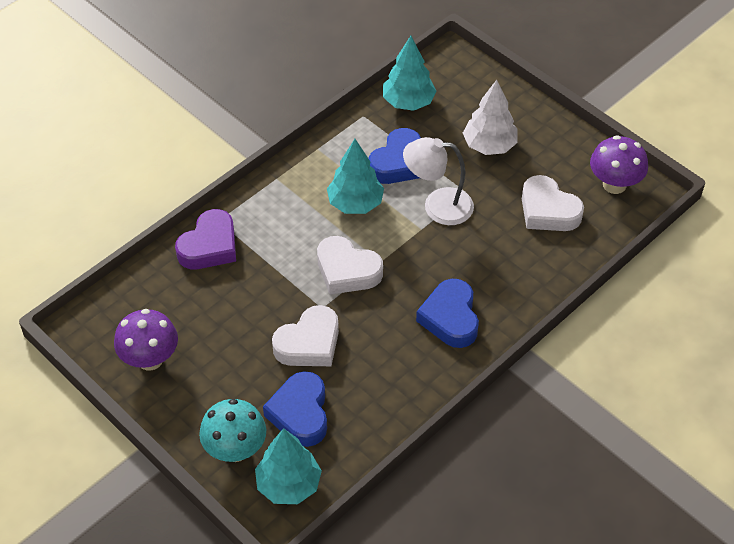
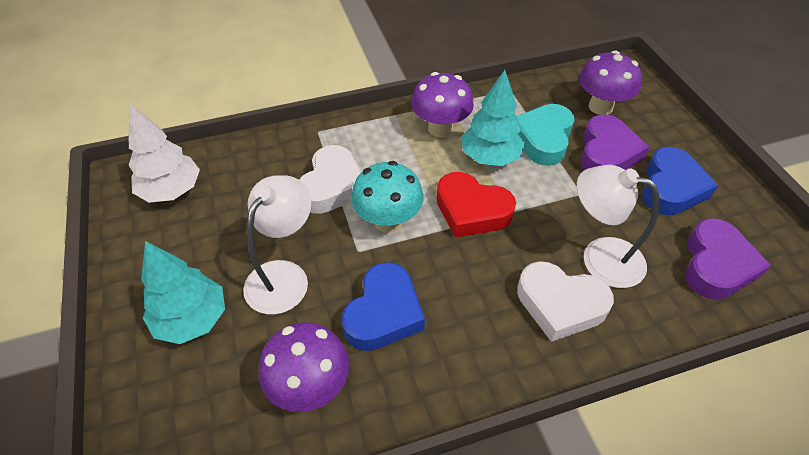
blue heart: [263,371,327,447] [369,128,421,184] [416,279,479,348] = 3 -> [342,262,425,351] [642,147,719,215] = 2
purple heart: [175,209,236,269] = 1 -> [580,114,649,170] [685,218,771,300] = 2
purple mushroom: [114,309,178,371] [590,135,648,194] = 2 -> [259,322,349,412] [411,72,474,137] [579,51,642,115] = 3
red heart: none = 0 -> [437,172,516,238] = 1
turquoise heart: none = 0 -> [517,104,574,166] = 1
turquoise tree: [255,428,322,504] [327,139,384,214] [383,36,436,111] = 3 -> [141,241,225,344] [461,70,525,166] = 2
white heart: [272,305,339,366] [317,236,383,295] [522,175,584,231] = 3 -> [299,145,361,214] [517,261,614,342] = 2
white lamp: [403,137,474,225] = 1 -> [243,175,311,315] [577,165,659,288] = 2

